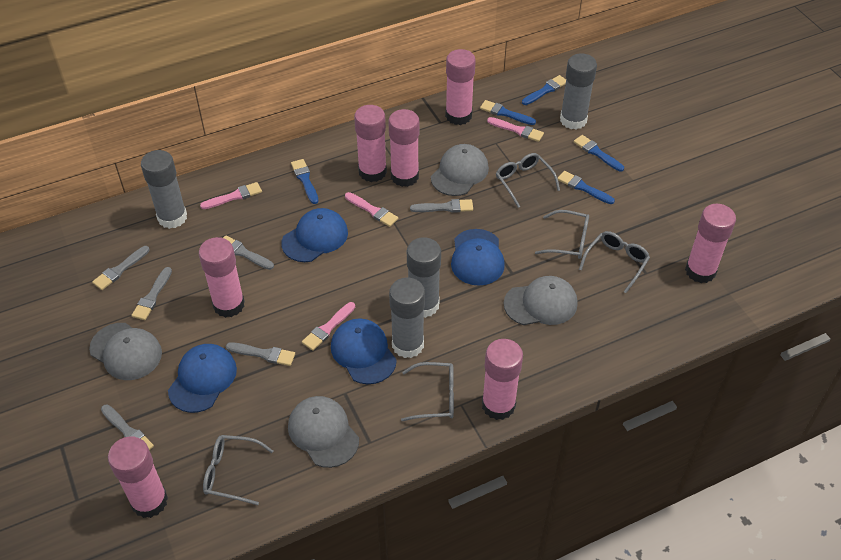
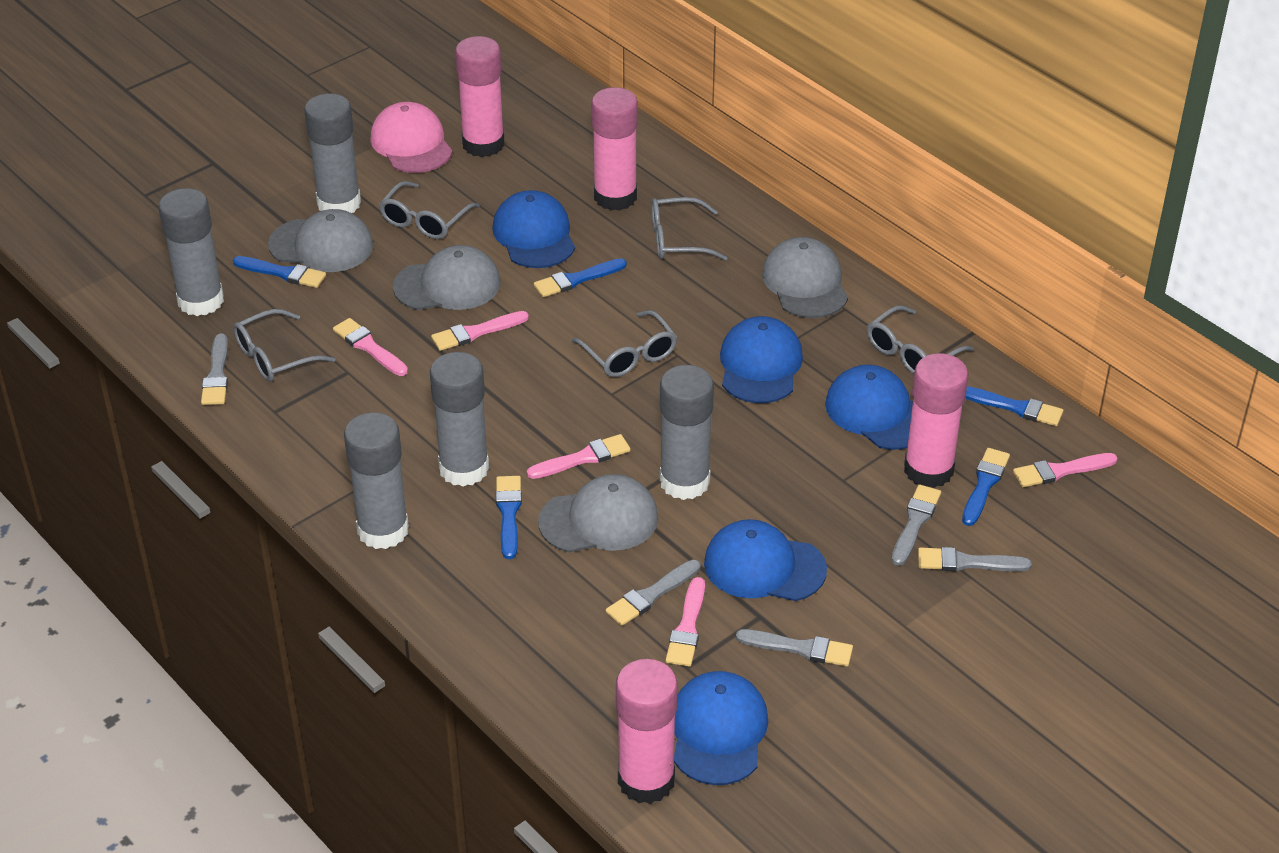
blue cap: [168,344,237,413] [281,208,348,262] [331,318,397,384] [451,229,505,286] = 4 -> [492,190,575,268] [674,671,768,785] [704,519,827,601] [720,316,803,403] [825,365,913,450] = 5
grey brush: [92,246,150,290] [101,405,154,450] [131,267,172,320] [223,235,274,270] [226,342,295,366] [410,199,473,213] = 6 -> [201,334,228,405] [606,559,701,626] [736,629,853,667] [892,484,941,566] [918,547,1032,571] = 5
grey glue stick: [141,150,187,229] [389,277,425,358] [407,237,441,318] [560,53,597,129] = 4 -> [158,188,224,316] [304,93,361,213] [344,412,409,549] [430,352,489,487] [660,365,714,500] = 5
pink brush: [200,182,262,209] [302,302,355,351] [345,192,398,227] [487,117,544,142] = 4 -> [333,318,408,376] [431,311,529,351] [527,434,630,479] [666,577,705,667] [1013,453,1117,487] = 5
pink cap: none = 0 -> [370,102,453,173] = 1
pink glue stick: [108,436,168,518] [199,237,245,318] [354,105,387,182] [388,109,419,187] [445,49,476,125] [482,339,523,420] [685,204,736,283] = 7 -> [455,36,505,157] [591,87,638,211] [616,659,678,804] [904,353,968,488] = 4

